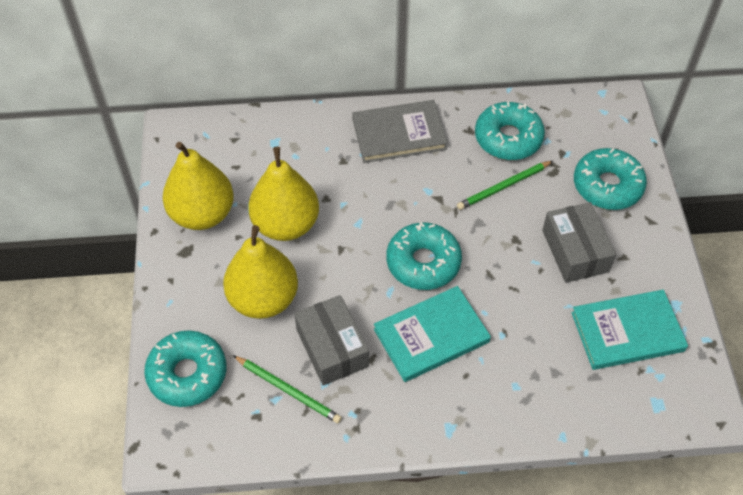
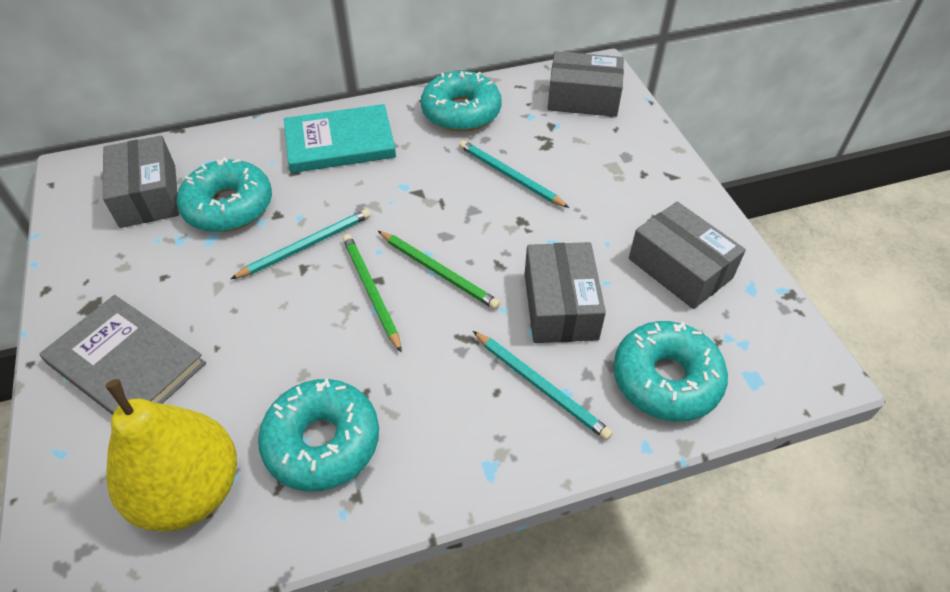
grey box: [294,295,369,386] [542,202,616,283] = 2 -> [103,136,179,228] [525,242,606,343] [548,51,624,117] [629,202,746,309] = 4
turquoise book: [374,286,491,382] [571,290,688,370] = 2 -> [284,104,396,173] = 1
turquoise pencil: none = 0 -> [231,209,371,279] [459,140,569,208] [473,331,613,440] = 3
yellow pear: [163,142,234,230] [223,225,298,319] [248,147,319,241] = 3 -> [106,379,237,532] = 1

